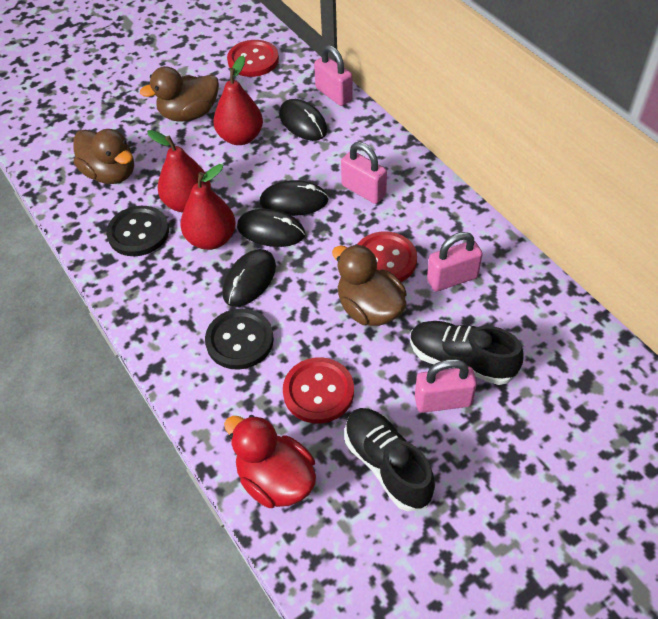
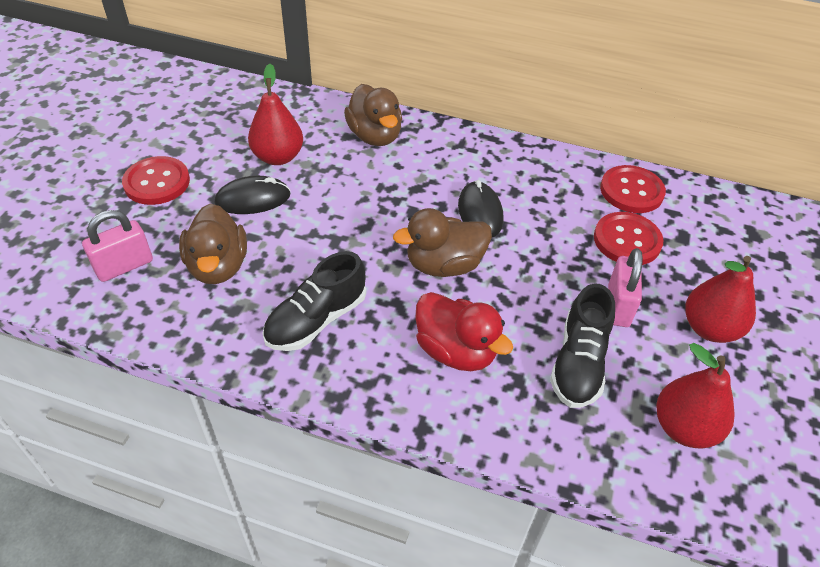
black button: [106,206,169,256] [205,309,274,370] = 2 -> none = 0
black mouse: [223,249,276,307] [237,209,305,247] [260,180,329,216] [279,99,327,141] = 4 -> [215,176,290,214] [458,180,503,237] = 2
pink padlock: [314,45,353,106] [341,142,387,204] [415,359,477,413] [427,232,483,292] = 4 -> [82,210,153,282] [608,248,643,327] = 2

